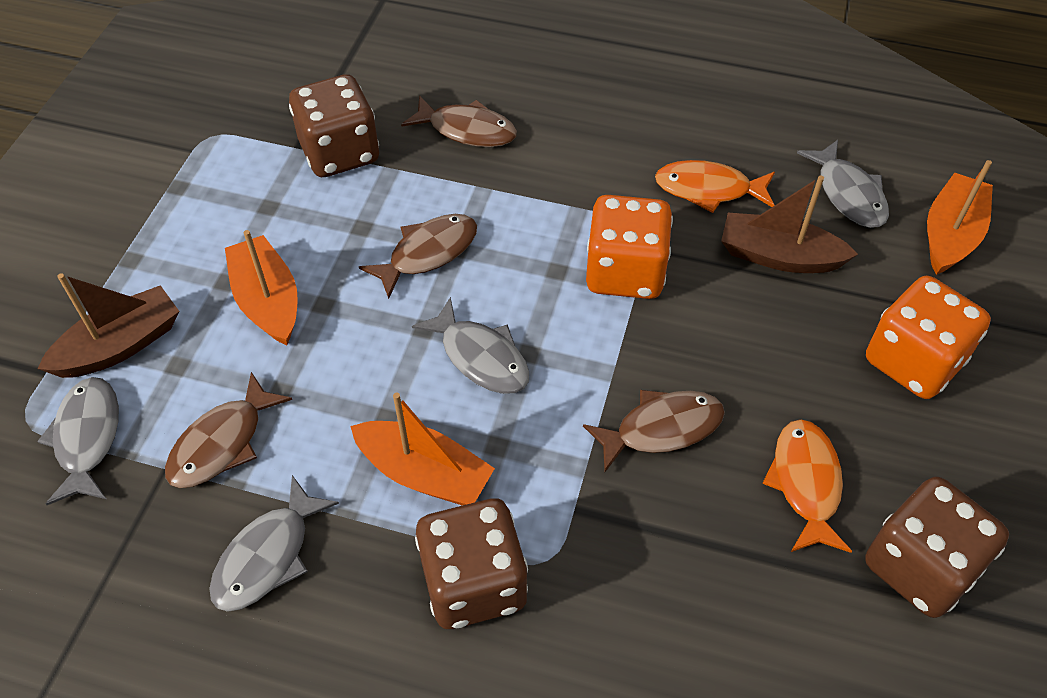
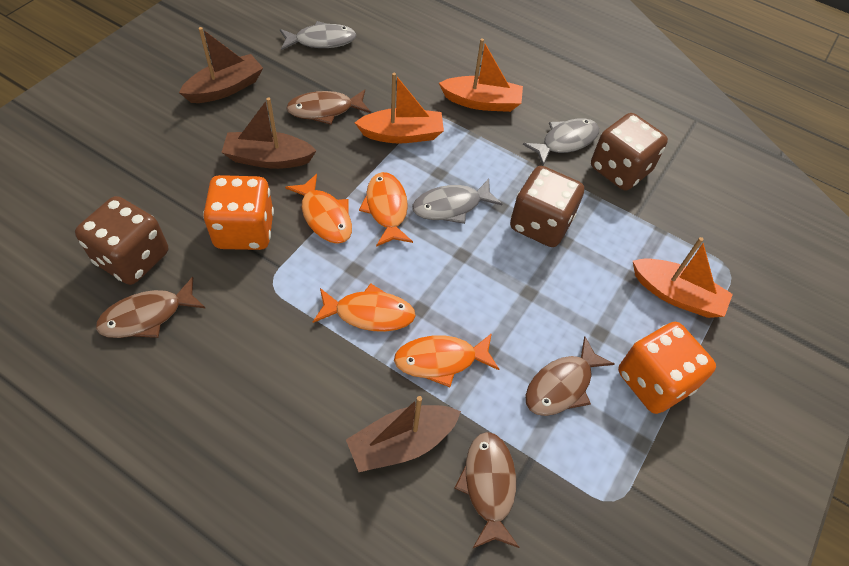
brown boat: [37,273,179,378] [721,175,858,273] = 2 -> [179,27,263,103] [221,97,317,169] [346,396,461,472] = 3
grey fish: [37,377,119,505] [209,475,339,612] [412,297,529,394] [797,140,889,228] = 4 -> [280,21,356,50] [412,179,502,224] [523,118,599,165] = 3
orange fish: [655,160,775,213] [762,419,852,553] = 2 -> [285,174,352,244] [313,283,416,332] [359,172,413,247] [394,333,500,387] = 4

